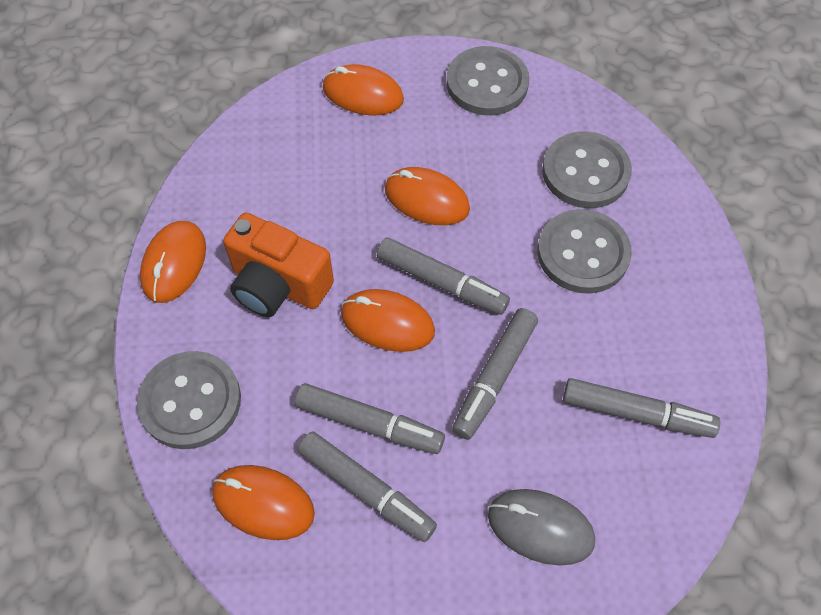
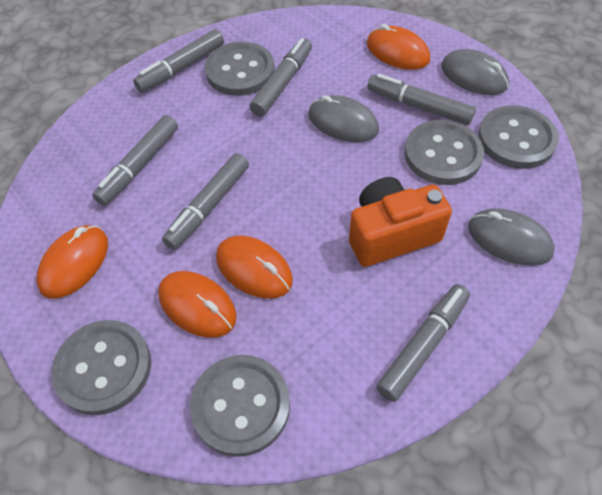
grey button: [137,351,241,449] [447,46,529,115] [538,209,632,294] [542,131,632,208] = 4 -> [52,320,151,415] [190,355,290,457] [205,42,275,96] [405,120,484,185] [478,105,559,169] = 5
grey marker: [295,383,445,454] [298,431,437,542] [377,238,510,315] [452,308,538,440] [563,378,720,438] = 5 -> [92,115,178,206] [133,29,224,92] [162,153,249,250] [250,38,312,117] [367,74,476,125] [376,284,470,402] = 6
grey mouse: [488,489,595,566] = 1 -> [308,95,379,142] [441,49,509,95] [468,208,555,266] = 3
orange mouse: [140,221,206,303] [212,465,315,540] [323,64,404,116] [341,289,435,352] [385,167,470,225] = 5 -> [36,225,108,299] [158,271,237,338] [216,236,293,299] [367,24,430,70] = 4

